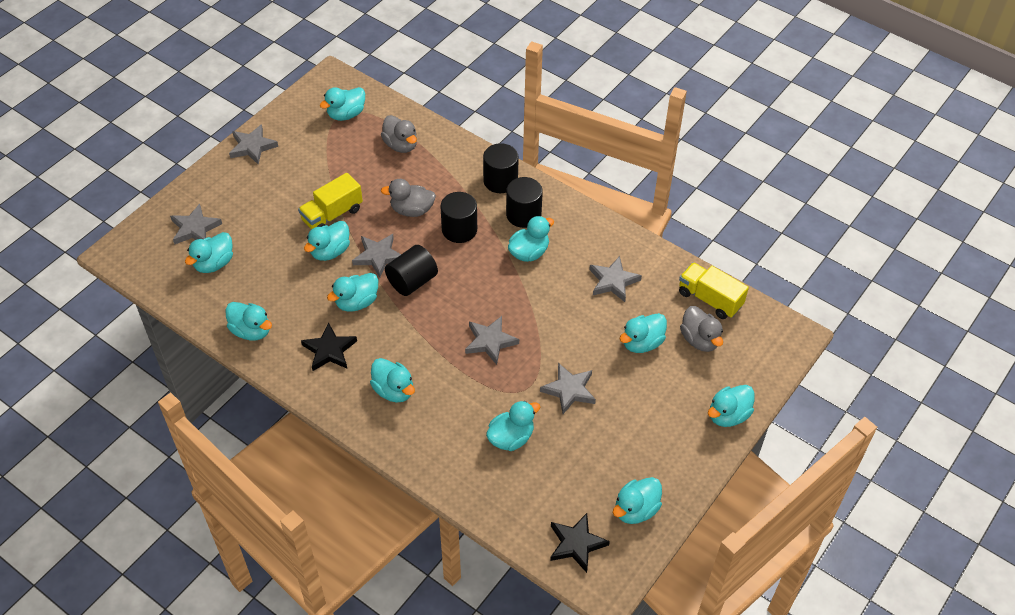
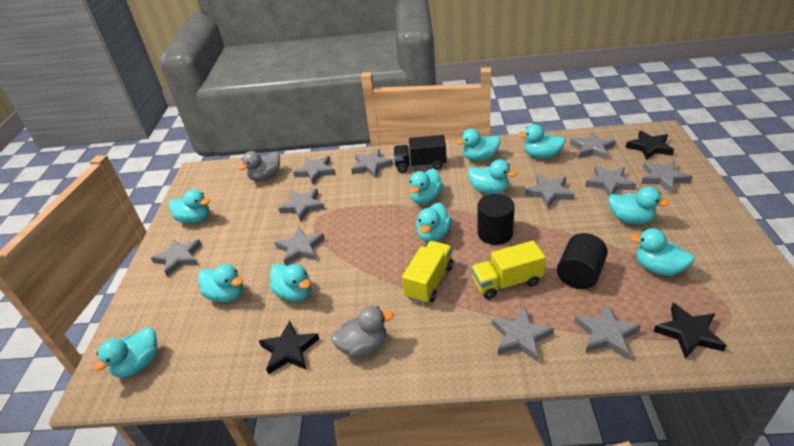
black cylinder: [385,245,438,296] [441,192,477,243] [483,143,519,193] [506,177,543,228] = 4 -> [477,194,515,245] [557,233,608,289] = 2
black star: [301,322,357,371] [550,513,610,573] = 2 -> [259,321,319,374] [626,131,674,160] [653,303,727,359] = 3
black truck: none = 0 -> [393,135,447,173] = 1
grey duck: [381,115,417,153] [381,179,436,217] [680,306,723,352] = 3 -> [238,151,280,181] [331,306,394,358] = 2
grey star: [170,204,222,245] [229,124,278,165] [352,234,401,278] [465,316,519,365] [540,363,596,414] [589,256,642,302] = 6 -> [151,239,202,277] [275,227,325,265] [278,188,325,221] [293,156,336,185] [351,149,393,178] [492,307,554,362] [525,175,575,208] [570,132,616,160] [574,304,641,359] [585,166,636,196] [641,161,693,193] = 11

